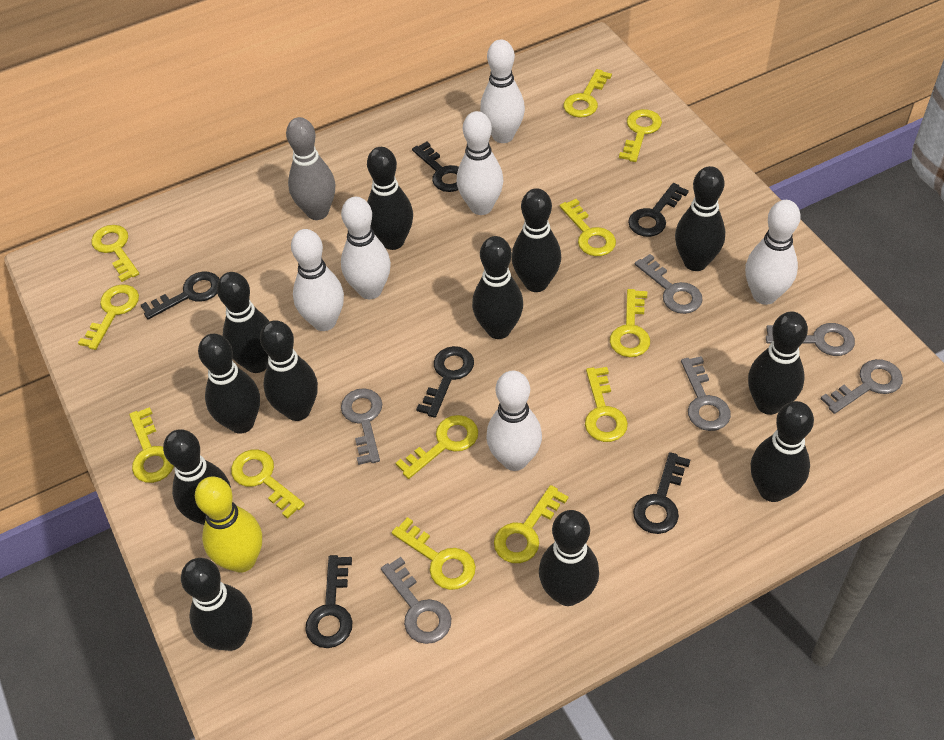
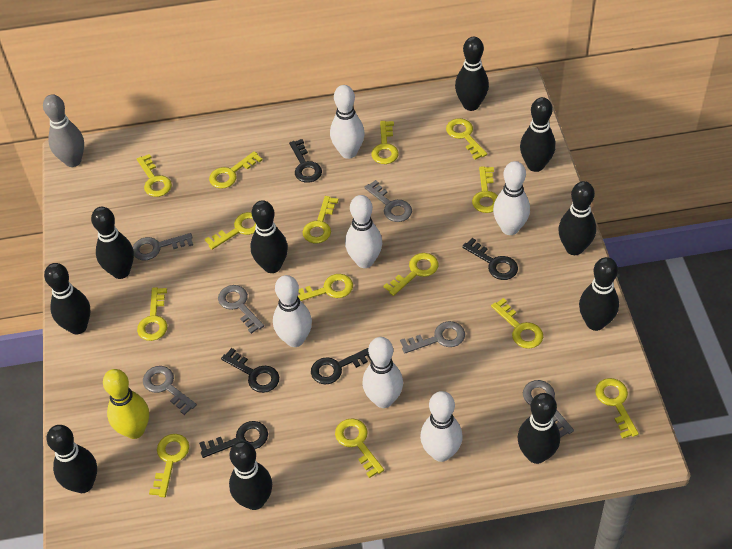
black bowling pin: [163,429,231,525] [181,558,252,651] [198,334,260,434] [217,272,270,373] [260,320,318,421] [367,147,413,250] [472,236,523,339] [511,188,561,292] [539,510,599,606] [675,166,725,271] [748,311,808,415] [751,401,814,502] = 12 -> [44,263,90,335] [46,425,97,493] [91,207,134,279] [229,441,272,510] [250,200,288,273] [455,37,489,111] [518,393,560,464] [520,97,556,172] [558,181,596,255] [579,257,619,331] = 10
black key: [141,272,219,320] [305,555,352,648] [412,142,459,192] [416,346,474,418] [628,183,689,237] [633,452,690,534] = 6 -> [199,421,268,458] [221,348,279,393] [289,139,322,183] [311,348,372,385] [462,238,518,280] = 5
yellow key: [78,284,139,350] [91,225,139,282] [129,407,174,483] [231,450,305,519] [392,517,476,590] [396,415,478,479] [494,485,569,563] [560,199,616,256] [563,69,612,118] [585,367,628,442] [610,289,650,357] [619,109,662,162] = 12 -> [137,154,172,197] [137,287,167,341] [149,434,189,497] [205,212,256,250] [209,151,262,189] [298,274,353,301] [303,196,338,243] [335,418,384,478] [371,121,399,164] [384,253,438,296] [446,118,487,160] [472,166,498,213] [491,298,543,349] [595,378,639,439] = 14

